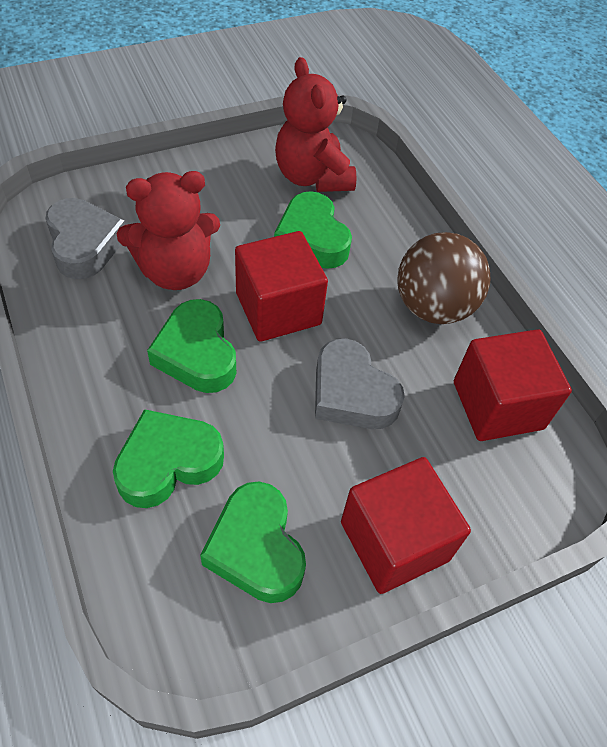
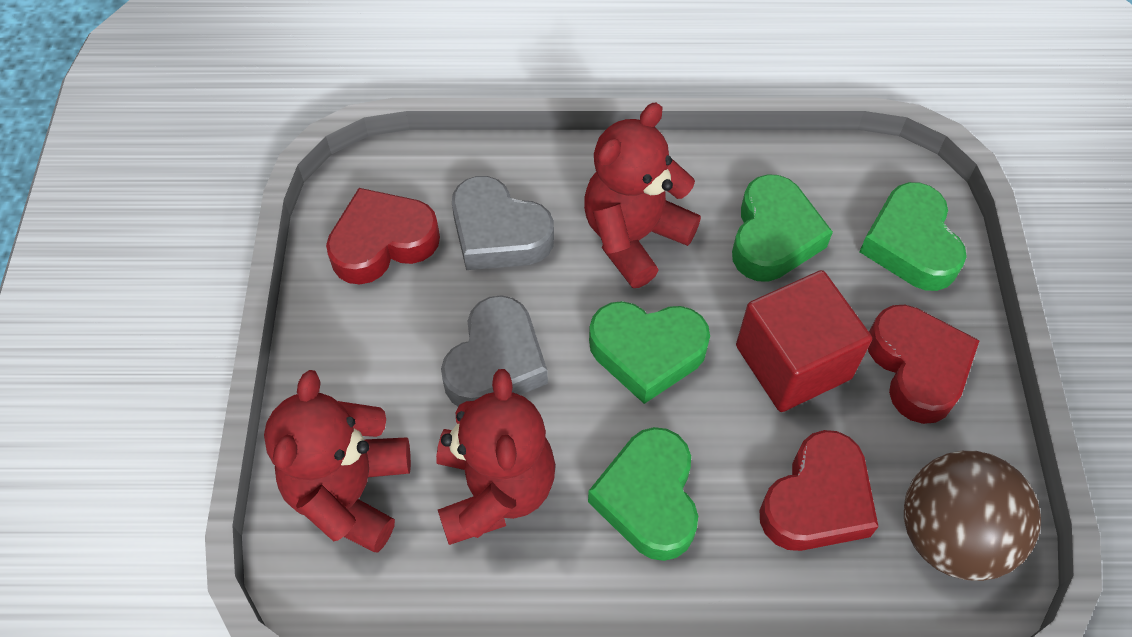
red cube: [235,231,328,342] [341,457,471,594] [454,329,572,441] = 3 -> [736,270,872,412] = 1
red heart: none = 0 -> [326,188,440,284] [760,430,879,551] [868,305,980,424] = 3
red teddy bear: [117,171,220,290] [275,57,356,192] = 2 -> [264,370,411,552] [436,369,555,545] [584,102,701,288] = 3

